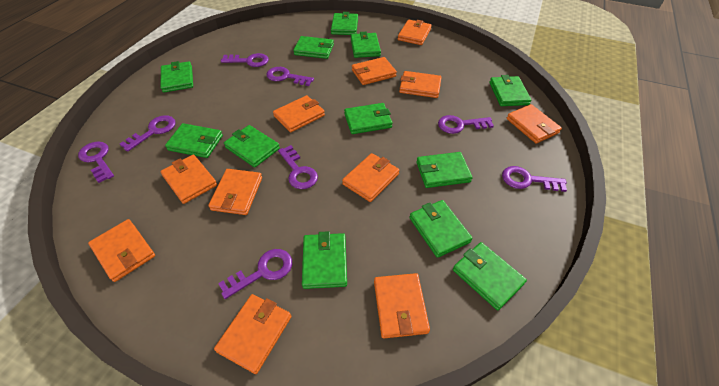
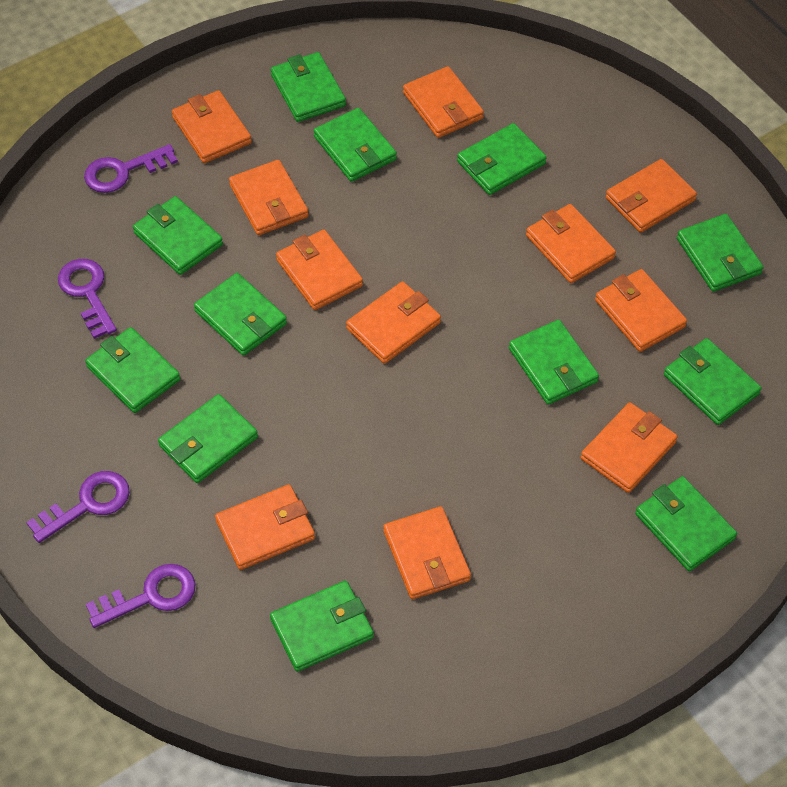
purple key: [78,142,114,183] [120,115,176,152] [218,249,292,299] [221,53,269,67] [266,67,314,86] [278,145,318,189] [438,115,494,134] [502,166,567,192] = 8 -> [26,471,130,543] [58,259,117,339] [84,144,178,193] [86,564,196,628] = 4

